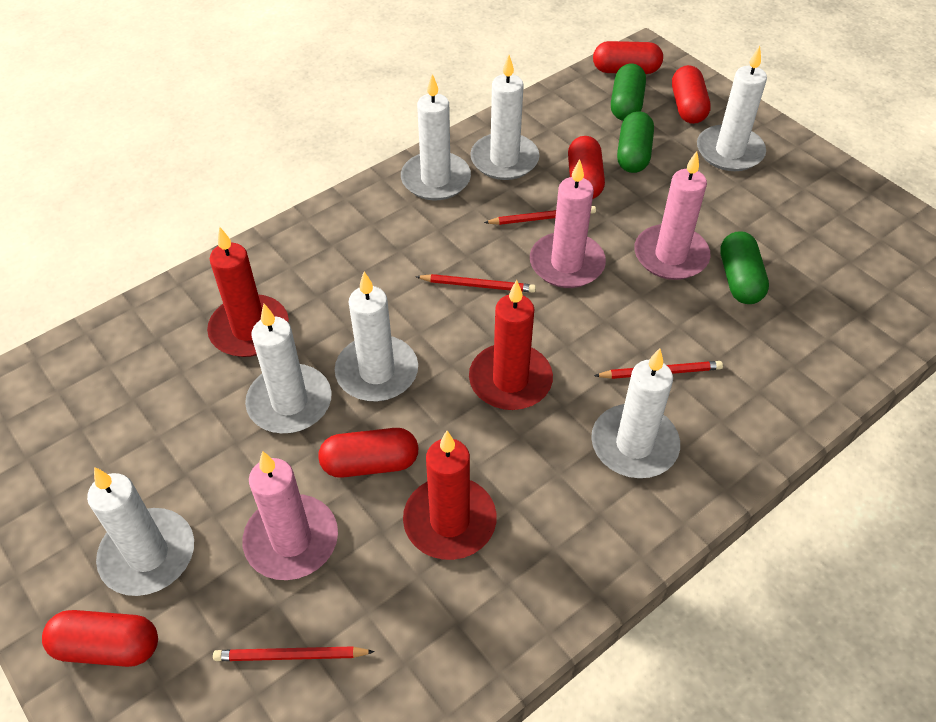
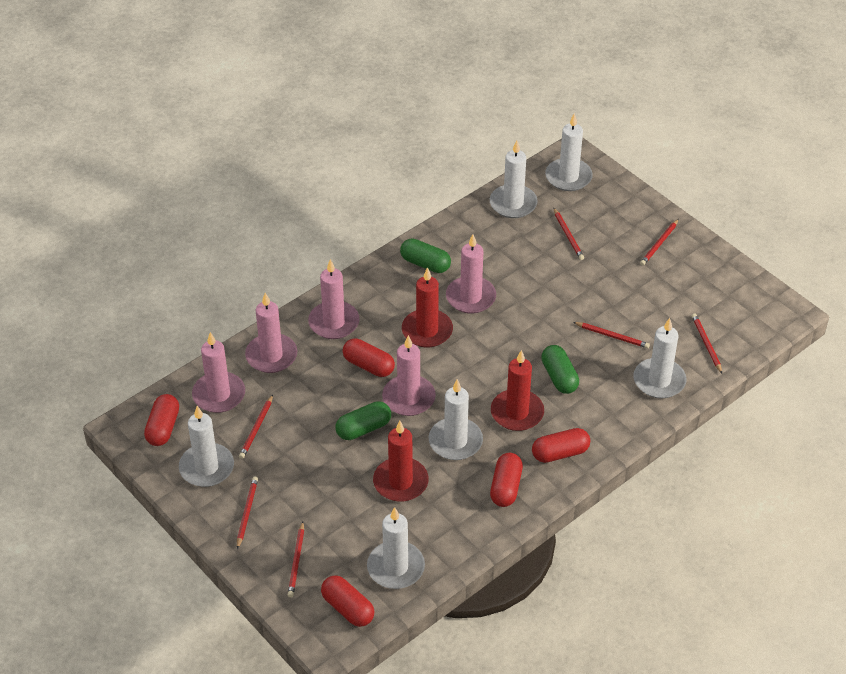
pink candle: [242,451,338,580] [530,159,606,288] [634,151,710,280] = 3 -> [192,332,245,413] [245,293,297,373] [308,259,360,339] [382,335,436,416] [446,234,496,314] = 5
red pencil: [213,646,375,661] [416,274,536,293] [484,206,596,225] [594,361,723,379] = 4 -> [237,477,258,549] [239,395,273,459] [288,522,304,598] [554,208,584,260] [573,322,650,348] [640,219,679,266] [692,313,722,373] = 7
white candle: [87,467,194,596] [245,304,331,433] [335,272,418,401] [401,74,471,200] [470,55,540,180] [591,348,680,478] [697,46,767,171] = 7 -> [179,406,234,487] [367,507,425,589] [429,379,483,460] [490,140,538,218] [545,113,593,191] [634,318,686,399] = 6

